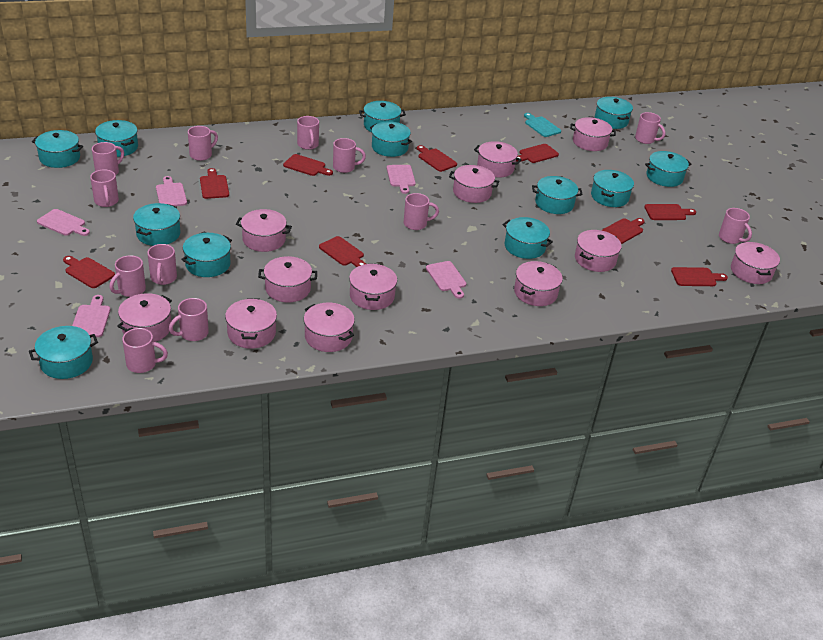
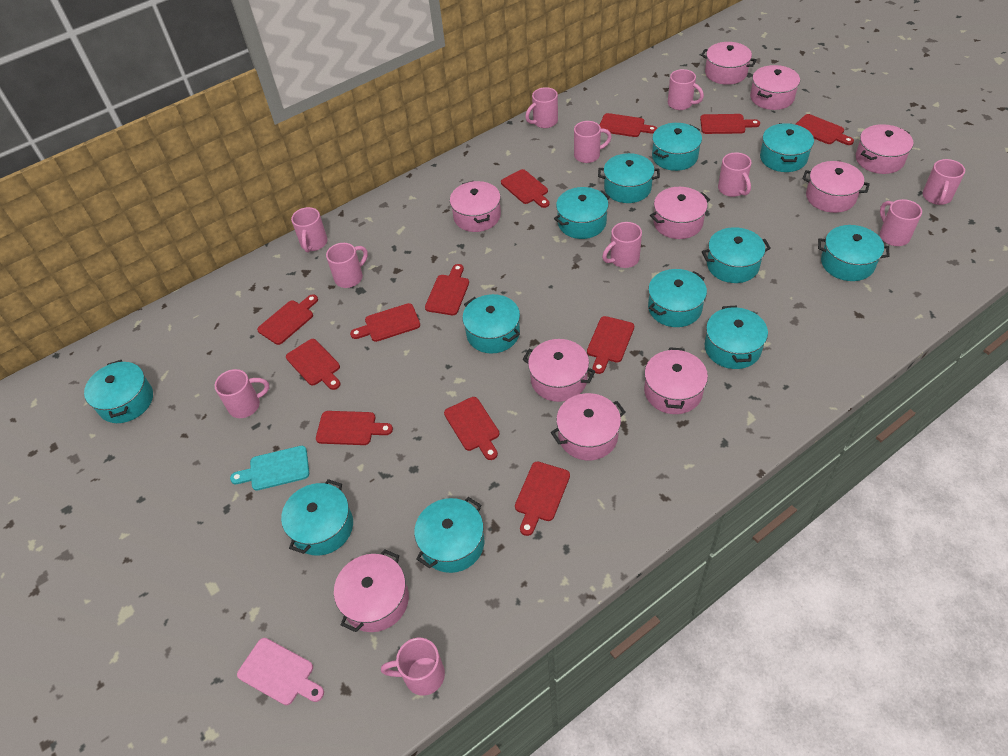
pink cutting board: [37,209,90,236] [72,295,111,337] [156,176,187,206] [387,165,416,194] [426,261,466,299] = 5 -> [237,638,324,705] = 1
pink mug: [90,169,119,207] [92,142,124,175] [109,255,146,297] [122,328,168,373] [147,244,177,285] [169,298,209,341] [188,126,218,161] [297,116,319,150] [333,138,366,173] [404,193,439,230] [635,112,665,144] [719,208,752,244] = 12 -> [215,369,269,418] [291,207,327,252] [326,243,368,288] [381,638,445,696] [525,87,558,128] [574,121,612,163] [602,222,642,268] [668,69,704,110] [718,152,751,197] [880,199,922,246] [923,159,965,205] = 11
pink pot: [117,293,172,342] [225,298,277,349] [236,209,292,252] [258,256,317,303] [304,303,355,352] [349,263,397,310] [449,165,499,203] [474,141,522,178] [514,261,563,306] [570,117,616,151] [575,230,622,272] [731,242,780,284] = 12 -> [334,549,409,632] [450,181,501,232] [522,339,596,402] [551,393,626,460] [644,347,708,414] [650,187,710,239] [701,42,757,85] [750,65,800,110] [802,161,870,213] [856,124,913,174] = 10
red cutting board: [63,256,115,288] [200,168,229,199] [283,154,333,176] [319,236,366,267] [417,145,457,172] [516,144,559,163] [602,218,645,244] [644,204,696,220] [671,267,728,286] = 9 -> [257,295,318,345] [286,339,340,390] [316,411,393,445] [350,303,420,342] [425,264,469,315] [444,397,499,460] [501,169,550,208] [515,461,570,536] [587,316,634,374] [600,113,657,137] [700,114,760,134] [795,114,854,145] = 12

